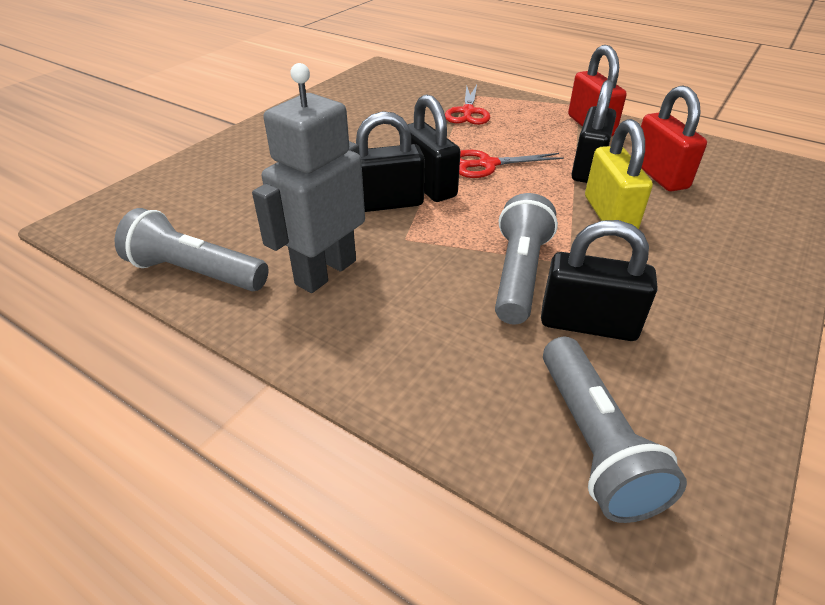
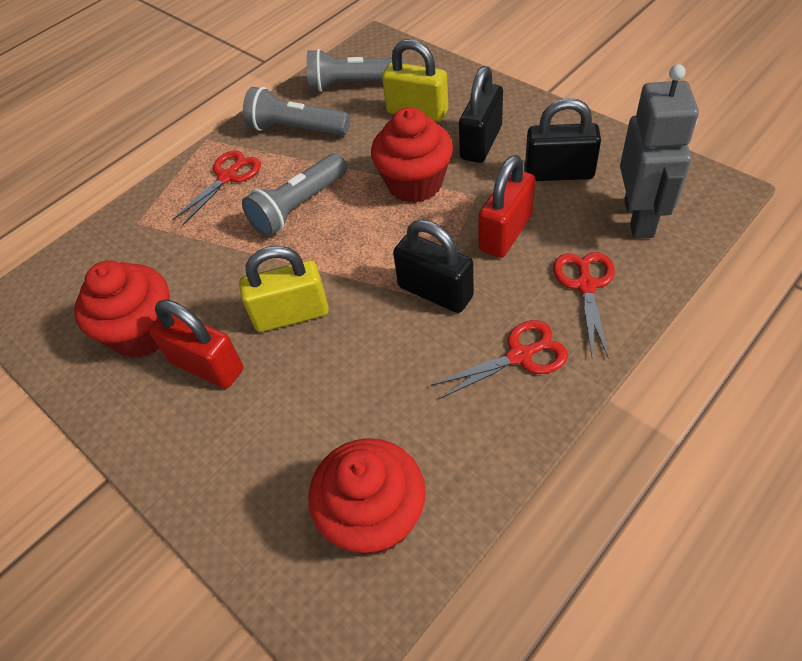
black padlock: [356,111,424,212] [408,94,460,202] [541,220,657,341] [572,80,616,183] = 4 -> [393,220,474,313] [459,66,503,163] [525,98,601,181] = 3
red cupcake: none = 0 -> [74,260,170,358] [309,438,426,555] [371,107,453,203] = 3
red scissors: [445,85,490,125] [459,150,564,178] = 2 -> [172,150,261,226] [431,320,568,399] [553,252,615,359] = 3
yellow padlock: [585,119,653,229] = 1 -> [239,246,329,332] [382,39,448,122] = 2

